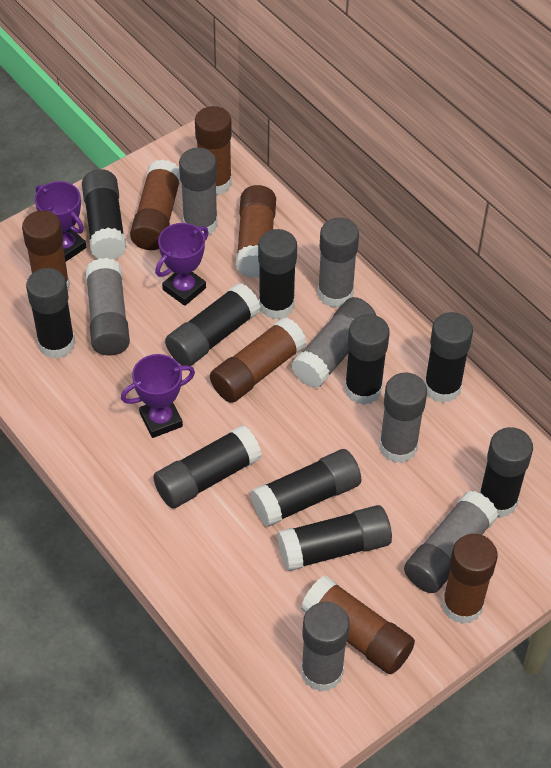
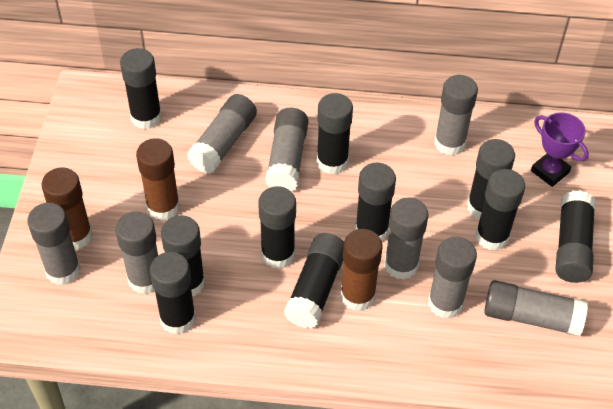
brown glue stick: [22,210,70,291] [130,159,181,250] [195,106,232,195] [210,317,307,403] [236,185,276,278] [301,575,415,674] [442,534,498,624] = 7 -> [41,167,93,250] [136,138,180,220] [341,229,383,311] = 3
grey glue stick: [85,258,130,355] [179,148,218,235] [291,297,376,388] [301,602,350,692] [318,218,359,308] [379,372,427,463] [404,490,498,593] = 7 -> [27,203,81,285] [116,212,158,294] [187,94,257,174] [265,108,308,192] [384,198,428,280] [428,236,477,319] [434,75,478,156] [484,280,588,336] = 8
purple trophy: [35,181,86,261] [121,354,195,438] [155,223,209,306] = 3 -> [531,112,589,187] = 1

